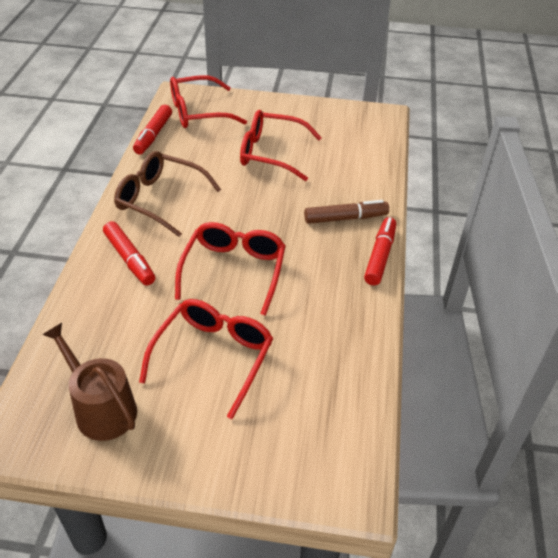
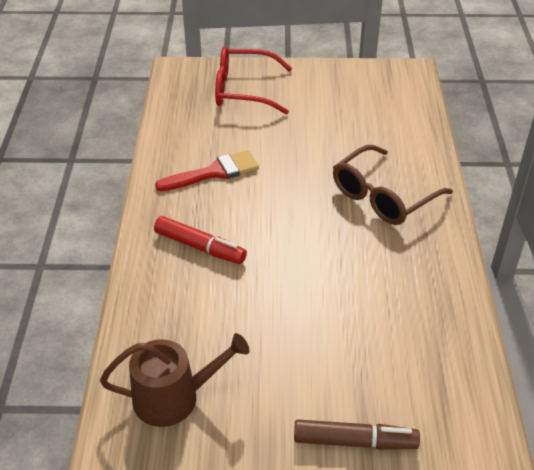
red brush: none = 0 -> [155,150,259,191] = 1
red glasses: [139,299,273,419] [170,75,247,128] [175,222,286,316] [240,110,322,181] = 4 -> [215,46,292,114] = 1
red marker: [103,221,155,286] [133,105,172,154] [364,217,396,286] = 3 -> [154,216,247,264] = 1

